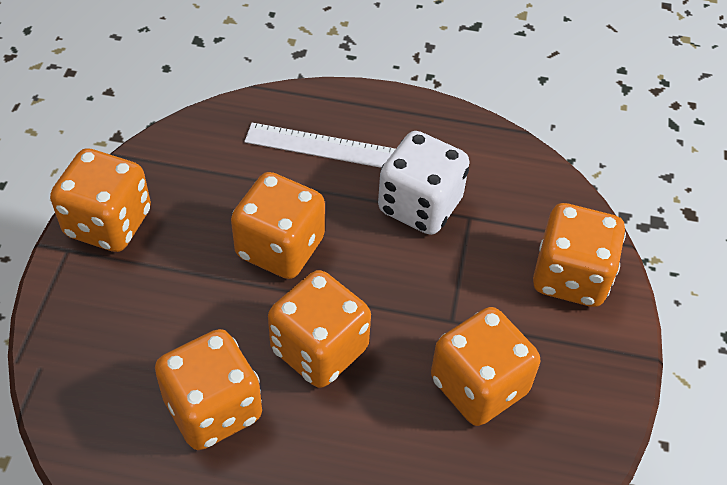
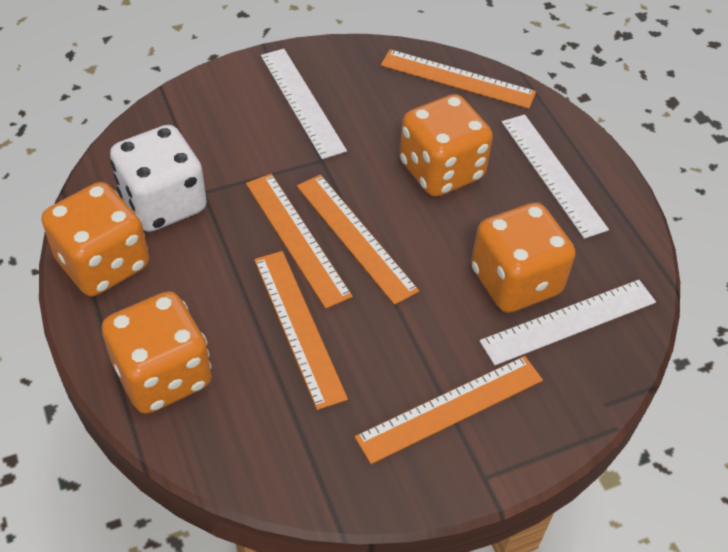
orange dice: [50,148,151,252] [155,329,262,450] [231,172,325,279] [268,270,371,388] [431,307,540,426] [533,203,626,307] = 6 -> [41,182,149,296] [102,291,212,414] [399,94,493,197] [471,202,575,313] = 4
orange ruler: none = 0 -> [246,174,353,309] [254,251,348,410] [297,175,419,305] [355,356,543,464] [381,49,536,109] = 5
white ruler: [244,123,395,168] = 1 -> [261,49,347,159] [480,280,656,365] [502,114,609,239] = 3

